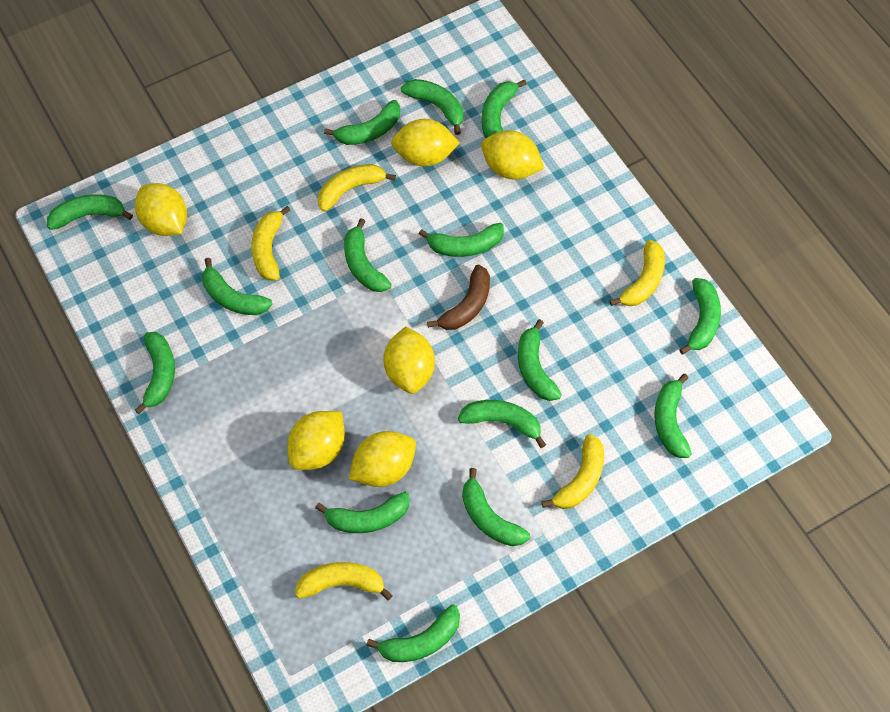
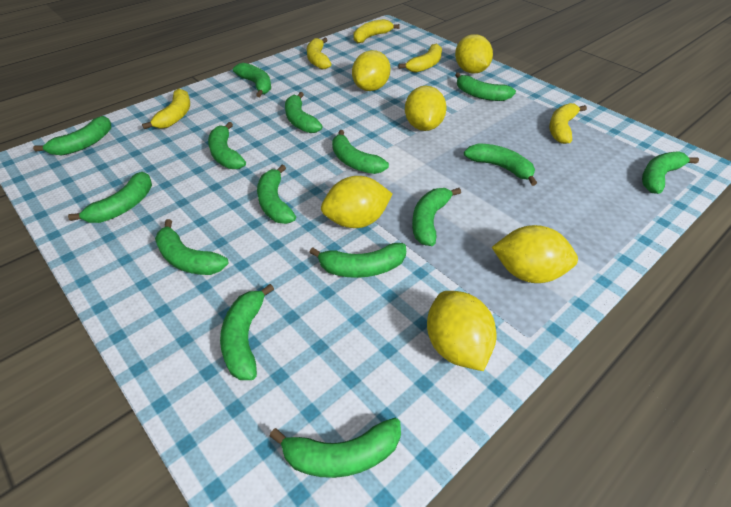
brown banana: [427,265,490,330] = 1 -> none = 0

